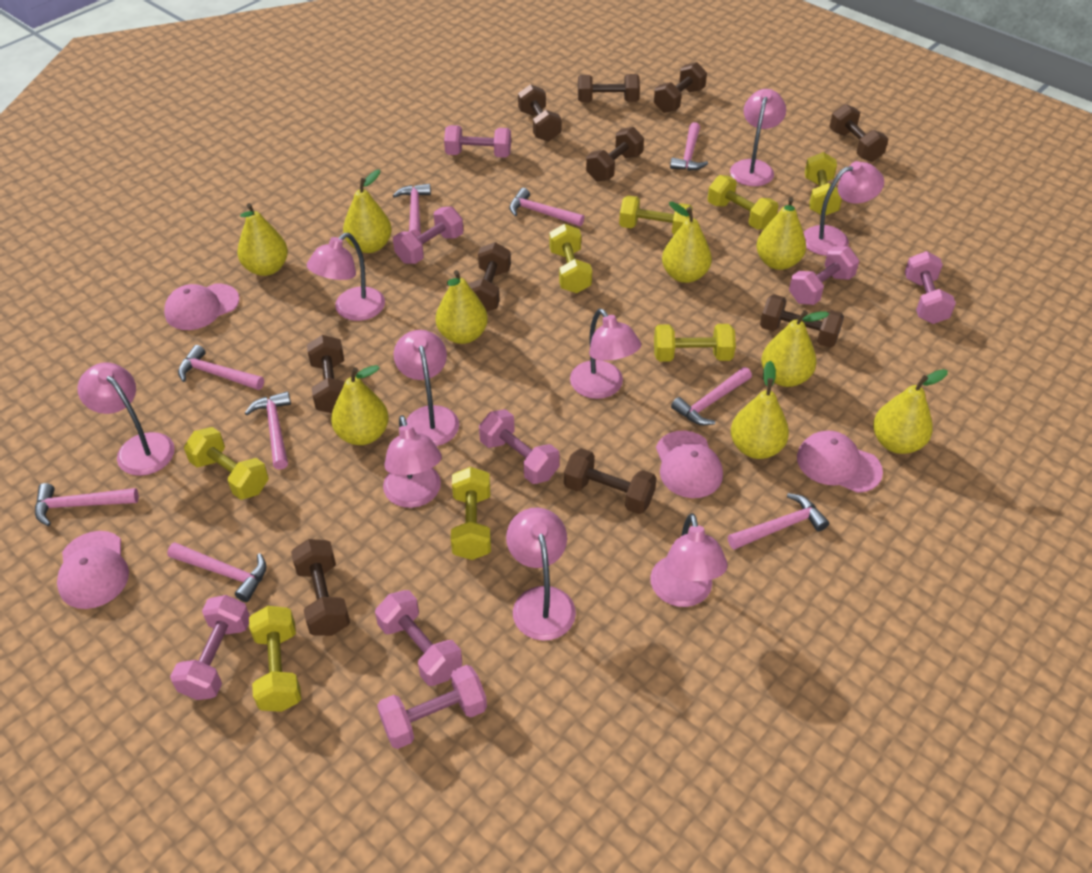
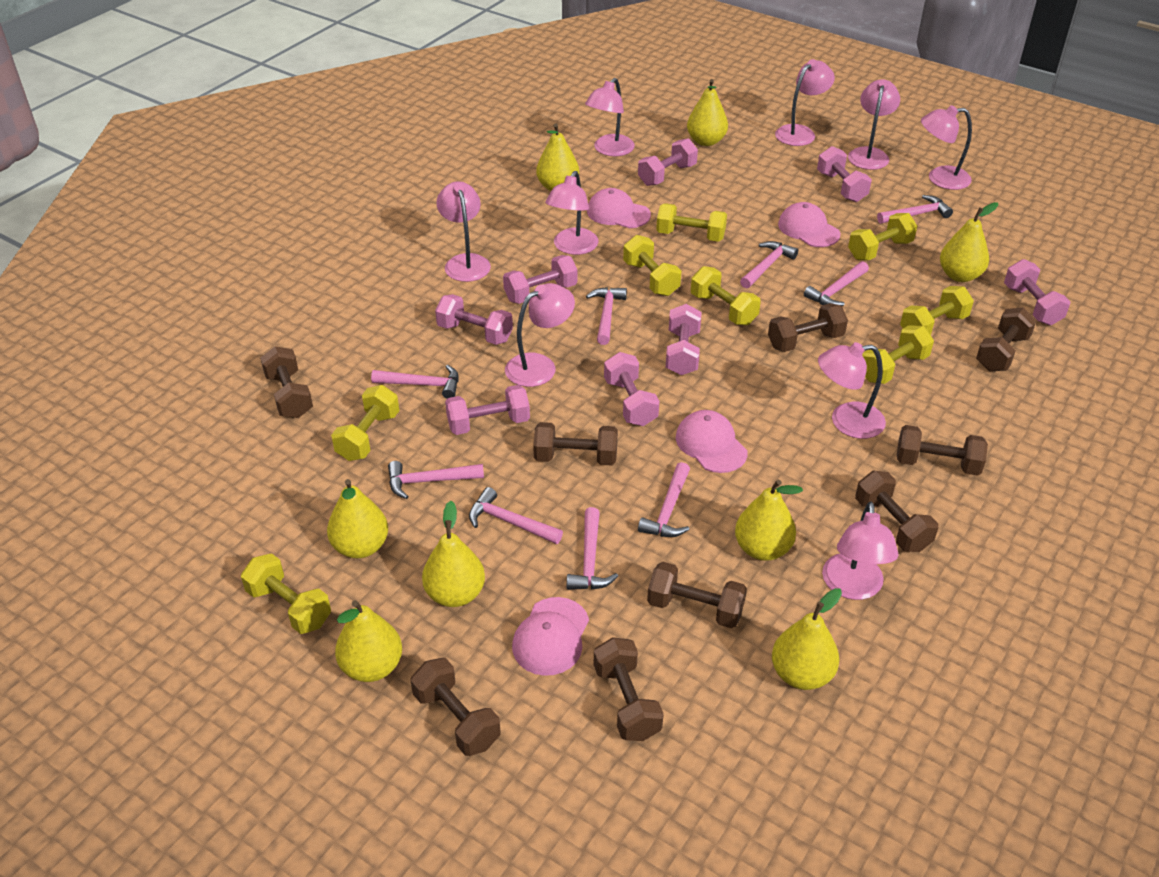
brown dumbbell: [291,539,350,636] [307,335,345,413] [468,242,511,312] [518,84,561,142] [564,448,657,514] [578,74,640,102] [586,127,644,182] [654,62,707,113] [760,294,844,348] [829,104,889,162] = 10 -> [260,346,313,418] [411,658,500,756] [533,422,618,466] [594,637,664,741] [647,562,747,628] [768,303,848,352] [855,471,938,552] [896,425,988,476] [976,307,1037,371] = 9
yellow pear: [237,203,288,276] [331,365,389,445] [343,170,392,253] [436,270,488,344] [662,202,712,283] [731,361,789,459] [756,197,806,270] [761,310,829,387] [873,369,948,454] = 9 -> [327,479,388,558] [335,600,402,682] [422,501,485,607] [536,124,579,191] [687,79,728,146] [735,480,803,561] [772,588,842,690] [940,202,998,282] = 8

